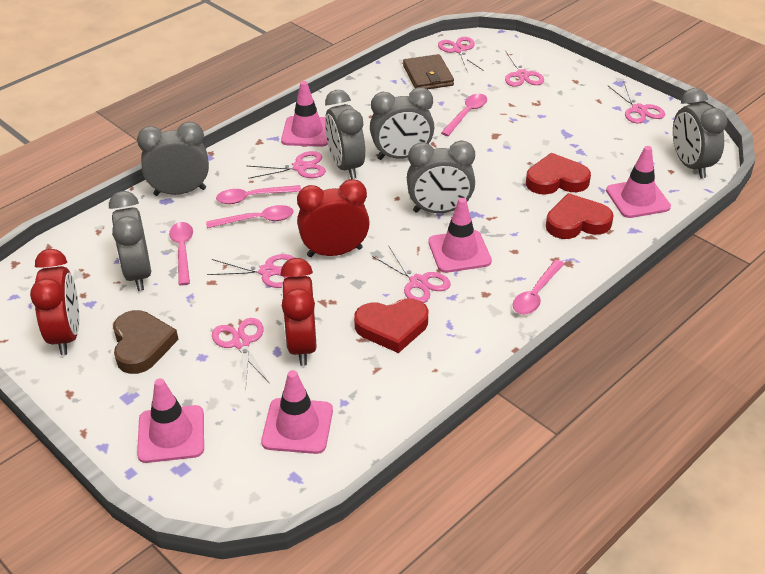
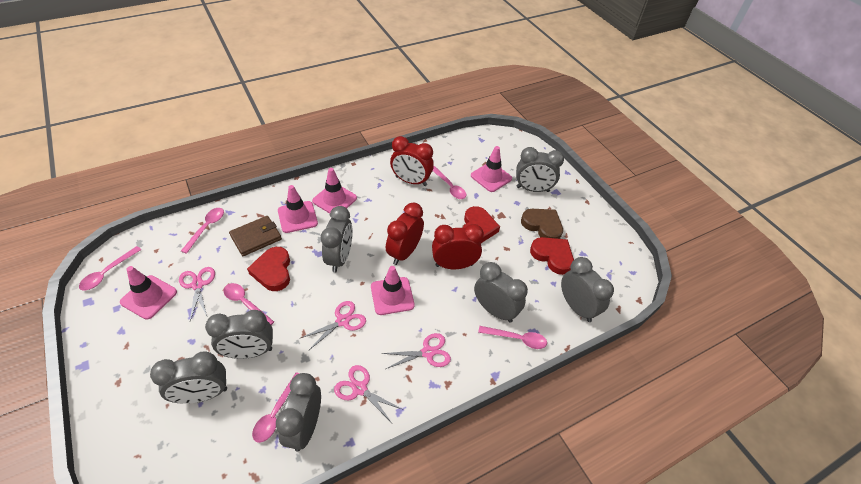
grey clock: [109,191,151,291] [137,122,209,196] [325,90,365,179] [370,87,434,160] [407,141,475,213] [673,88,728,178] = 6 -> [150,351,227,404] [205,310,273,359] [276,373,321,451] [321,206,353,272] [474,262,528,323] [516,147,564,192] [561,257,614,322] = 7
pink scissors: [207,254,295,288] [212,318,270,387] [247,151,326,179] [372,247,451,303] [438,37,484,72] [505,50,544,87] [608,82,665,124] = 7 -> [179,267,215,321] [301,301,366,351] [334,365,402,423] [382,333,451,369] = 4
pink spoon: [169,222,193,285] [206,205,294,228] [216,185,301,204] [441,94,487,136] [513,260,565,314] = 5 -> [79,246,141,291] [181,208,224,254] [224,283,274,325] [252,372,300,443] [433,166,466,199] [478,326,547,349] = 6

